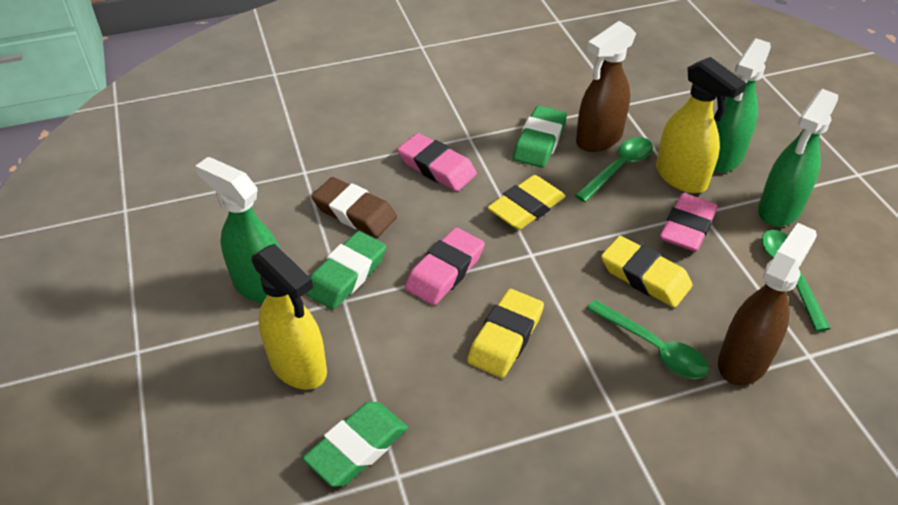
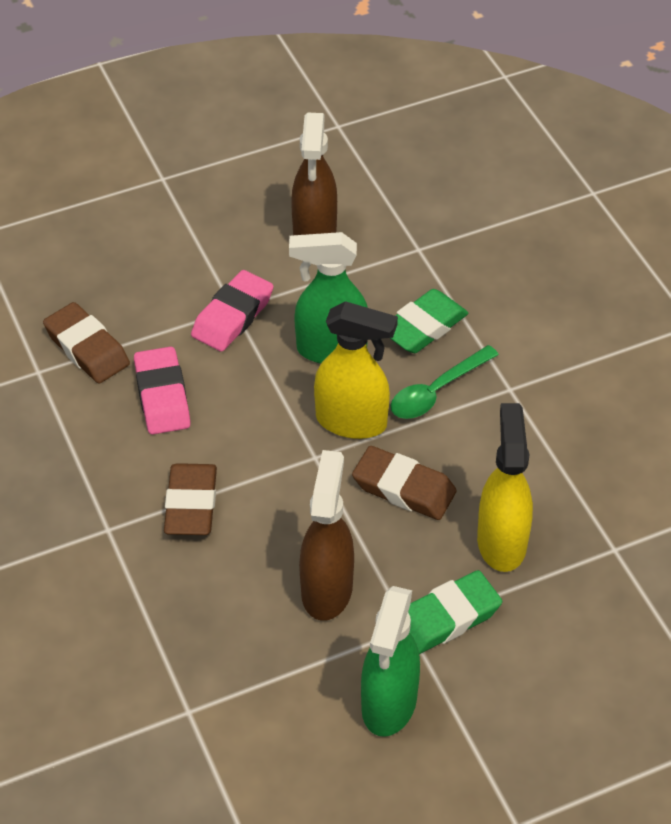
brown eraser: [311,177,397,237] = 1 -> [43,302,130,383] [164,463,217,535] [352,446,457,520] = 3
green eraser: [302,402,408,487] [305,231,386,310] [513,106,567,168] = 3 -> [390,289,468,353] [408,570,502,654] = 2
green spoon: [575,137,653,202] [587,300,709,379] [762,230,831,331] = 3 -> [391,345,499,419] = 1
green spray bottle: [195,157,280,303] [714,38,771,173] [758,89,838,227] = 3 -> [289,232,368,364] [361,586,420,737] = 2
pink eraser: [397,133,477,191] [405,228,485,305] [660,193,717,252] = 3 -> [134,347,191,435] [191,270,274,352] = 2
yellow eraser: [467,289,544,378] [487,175,566,230] [601,236,692,308] = 3 -> none = 0

